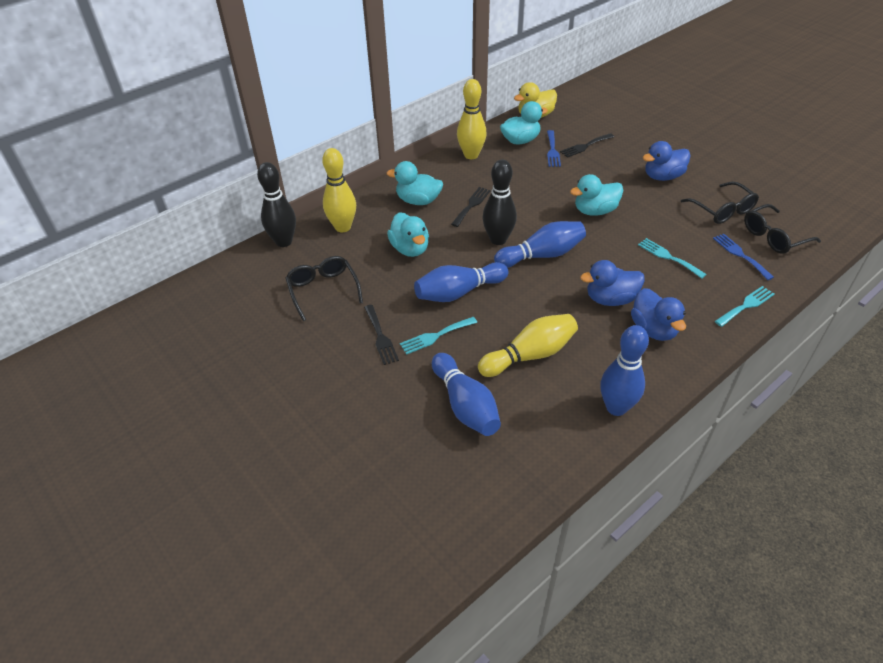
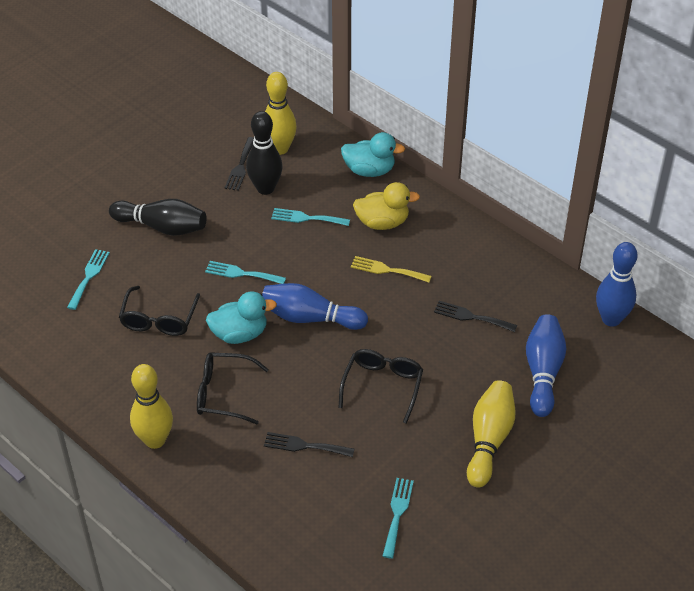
blue bowling pin: [414,262,509,302] [432,353,501,436] [494,221,586,268] [601,325,649,416] = 4 -> [262,283,368,330] [526,314,566,417] [596,242,638,327] = 3
blue duck: [580,260,645,306] [631,288,686,341] [642,141,691,181] = 3 -> none = 0
blue fork: [547,130,561,167] [713,234,774,280] = 2 -> none = 0
turquoise duck: [386,161,443,205] [387,212,429,257] [500,101,548,145] [570,174,623,216] = 4 -> [206,292,277,344] [341,132,405,177] = 2
turquoise fork: [400,317,477,354] [638,238,707,279] [715,286,775,327] = 3 -> [67,249,110,310] [205,261,286,284] [271,208,350,226] [383,478,414,559] = 4
yellow fork: none = 0 -> [351,256,432,283] = 1

